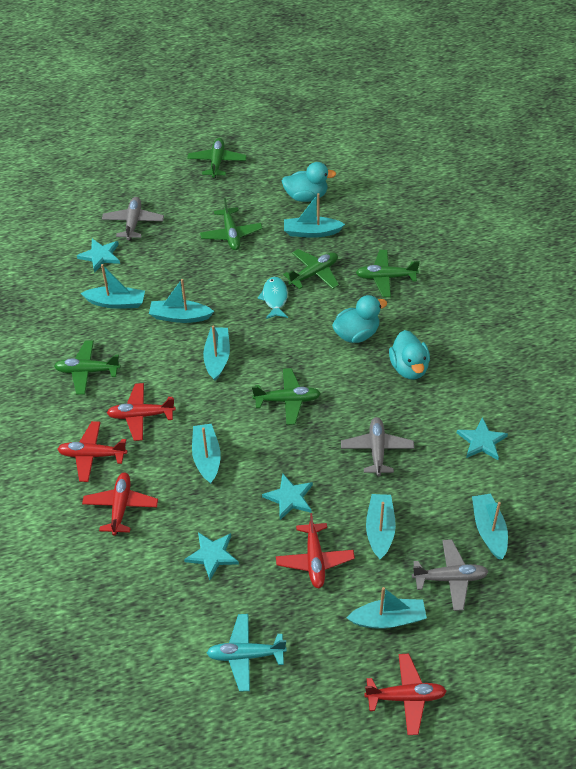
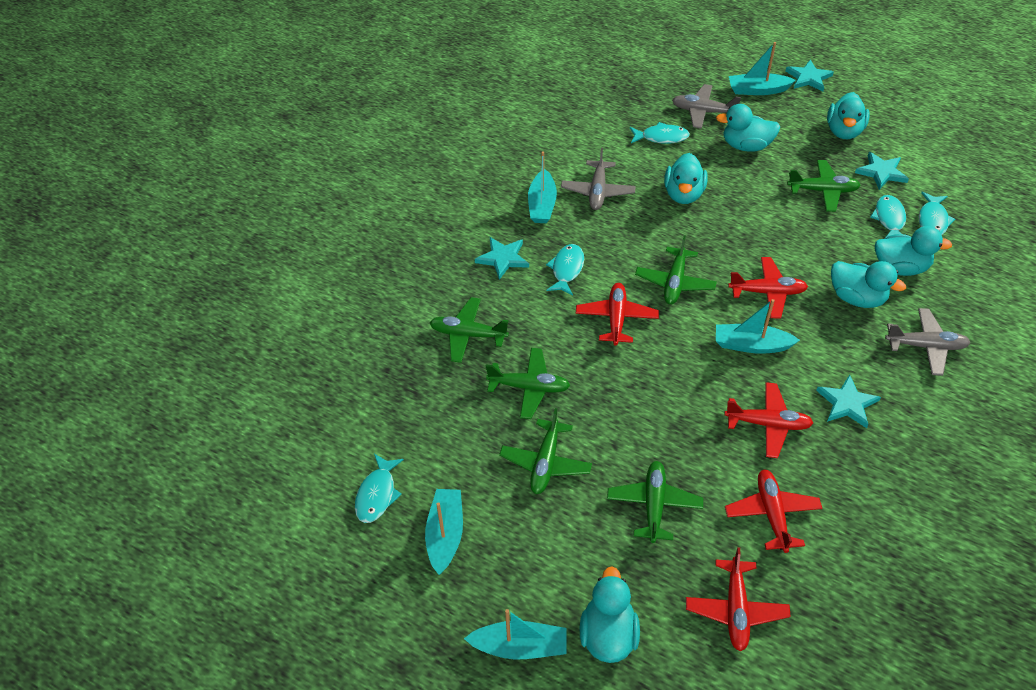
turquoise boat: [81,264,145,309] [149,279,214,323] [192,424,221,484] [203,325,230,381] [284,193,345,238] [347,587,427,629] [366,494,396,559] [472,494,508,559] = 8 -> [425,489,463,575] [464,609,567,660] [528,151,557,223] [716,299,800,354] [729,42,796,95] = 5
turquoise duck: [282,162,336,202] [332,295,387,343] [389,330,430,379] = 3 -> [579,566,640,663] [664,153,708,204] [716,104,780,152] [827,92,870,139] [831,261,906,308] [875,226,952,276] = 6
turquoise fish: [258,277,288,319] = 1 -> [355,454,404,523] [546,244,584,296] [630,122,690,144] [870,195,906,239] [919,192,955,235] = 5
turquoise plane: [207,614,287,692] = 1 -> none = 0

